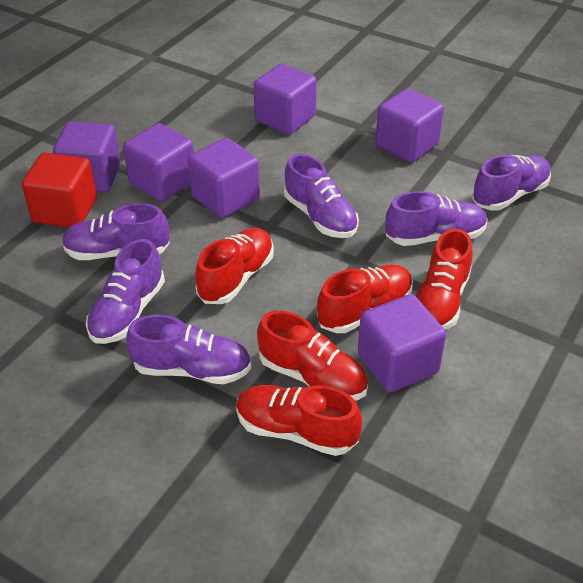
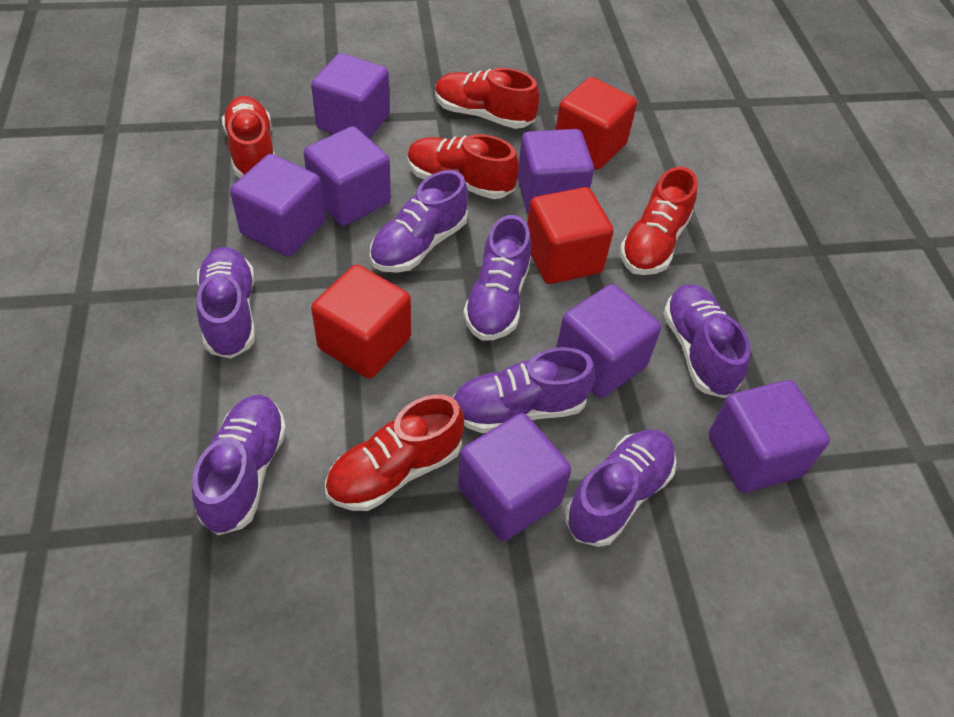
purple cube: [53,122,121,192] [123,123,194,202] [188,138,260,218] [254,64,317,134] [358,294,446,393] [375,88,444,163] = 6 -> [230,154,325,256] [304,126,391,226] [311,53,390,139] [458,413,571,541] [517,129,594,214] [556,284,661,398] [709,380,830,493] = 7
purple shoe: [62,203,170,260] [86,239,165,344] [126,315,251,384] [284,154,359,238] [386,191,488,246] [472,154,551,211] = 6 -> [192,395,287,535] [197,247,255,359] [370,170,468,273] [452,347,595,433] [463,215,531,341] [565,430,676,547] [663,284,750,398] = 7
red cube: [22,153,97,227] = 1 -> [311,265,411,378] [527,187,614,284] [555,77,637,169] = 3

